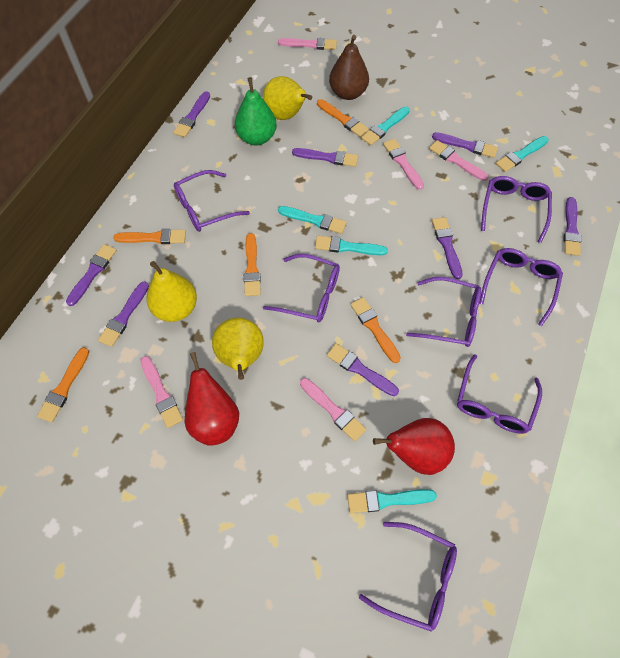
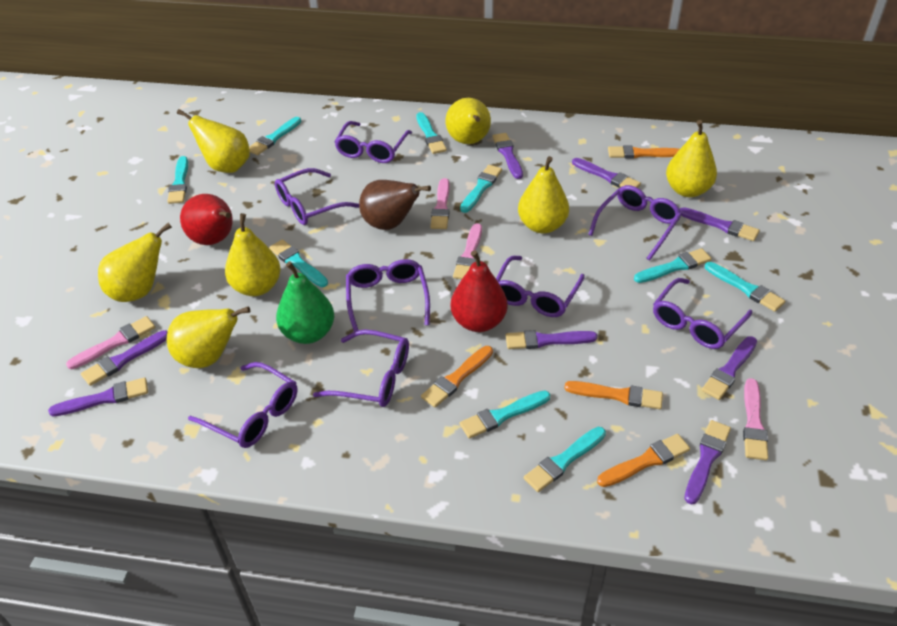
orange brush: [37,347,89,422] [113,229,186,244] [244,233,261,296] [317,99,369,137] [350,297,401,363] = 5 -> [421,346,493,408] [564,381,663,409] [597,434,690,487] [608,145,679,159] = 4
pink brush: [140,356,183,428] [278,38,337,50] [300,378,366,441] [383,139,424,190] [429,140,488,181] = 5 -> [66,316,155,369] [430,178,450,229] [453,223,482,279] [743,378,768,460] = 4
purple glasses: [174,170,250,232] [263,254,340,322] [359,522,457,632] [406,277,481,347] [457,354,542,434] [479,248,563,326] [481,176,552,243] = 7 -> [188,362,297,448] [275,168,359,225] [313,329,409,407] [334,121,412,163] [346,259,430,332] [496,256,585,317] [588,185,682,260] [653,278,752,349] = 8
turquoise brush: [278,206,347,234] [315,236,388,255] [347,489,437,513] [361,106,410,145] [496,136,549,172] = 5 -> [167,156,188,204] [249,117,301,155] [269,239,328,287] [416,112,447,154] [460,165,502,213] [460,390,550,439] [524,427,606,492] [634,248,712,283] [705,262,785,312] = 9
yellow pear: [146,261,197,322] [212,318,264,380] [263,76,312,120] = 3 -> [98,223,172,302] [167,306,250,368] [177,109,250,173] [225,213,281,296] [445,98,491,144] [518,156,569,233] [666,120,717,197] = 7

